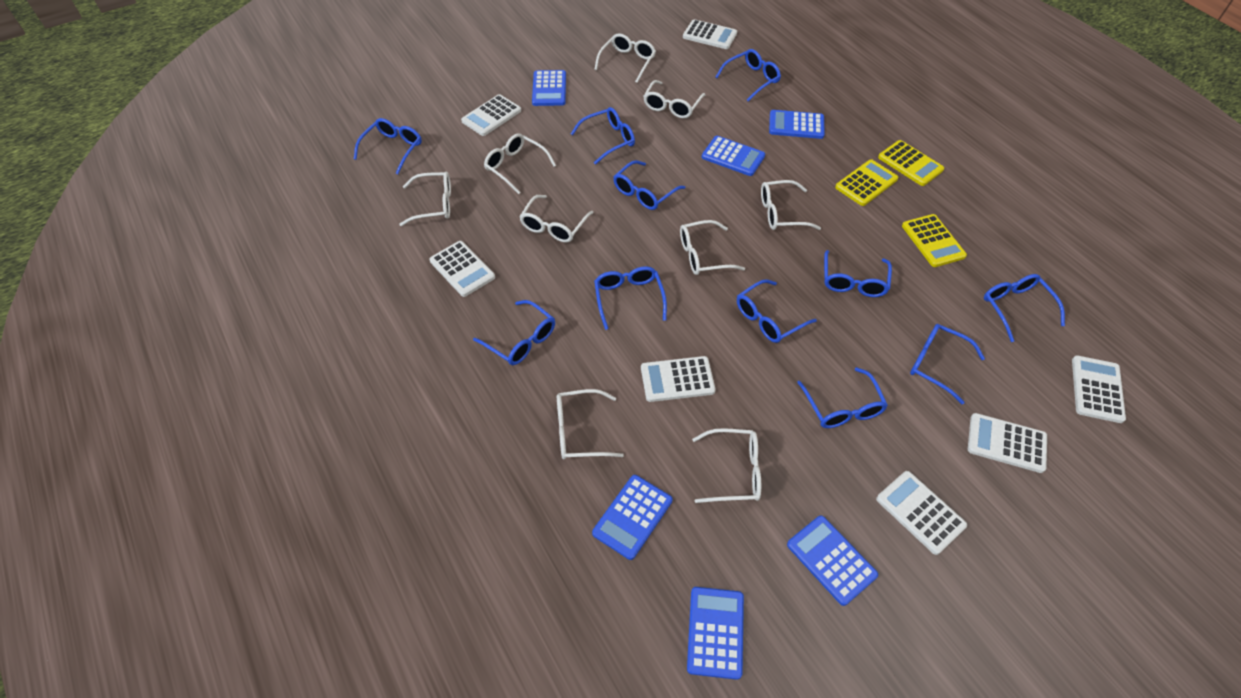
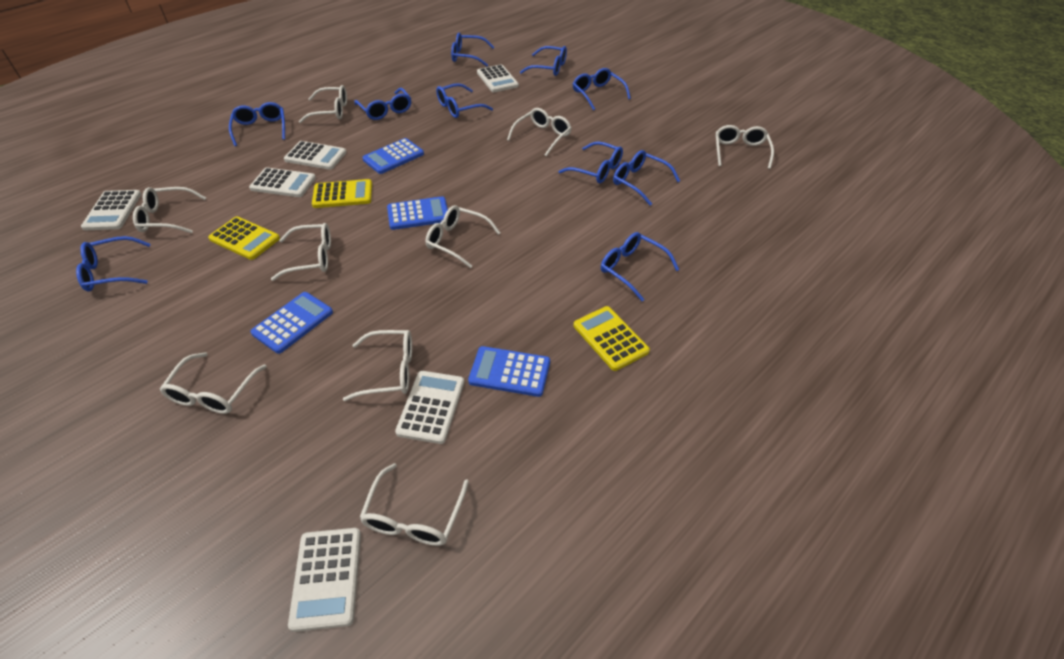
blue calculator: [532,70,566,106] [592,475,673,560] [687,587,744,680] [702,136,765,176] [769,110,825,139] [787,515,878,606] = 6 -> [250,292,333,354] [362,138,424,174] [387,196,448,230] [468,346,550,397] = 4
blue glasses: [354,118,422,174] [473,300,555,365] [571,107,635,165] [594,266,667,330] [613,160,685,210] [715,49,781,102] [737,279,817,343] [797,367,888,428] [824,250,892,297] [910,324,985,405] [984,274,1065,342] = 11 -> [76,236,151,291] [229,102,285,146] [354,88,411,120] [436,83,493,118] [451,33,494,66] [520,46,567,76] [558,141,623,183] [573,68,631,110] [601,232,679,301] [613,150,680,206] = 10
white calculator: [429,241,495,297] [461,94,521,136] [641,356,716,402] [683,19,737,49] [876,471,967,555] [968,413,1047,473] [1072,355,1126,423] = 7 -> [81,190,141,230] [249,167,316,197] [284,141,347,170] [288,528,361,632] [395,371,464,444] [477,64,519,92] = 6

